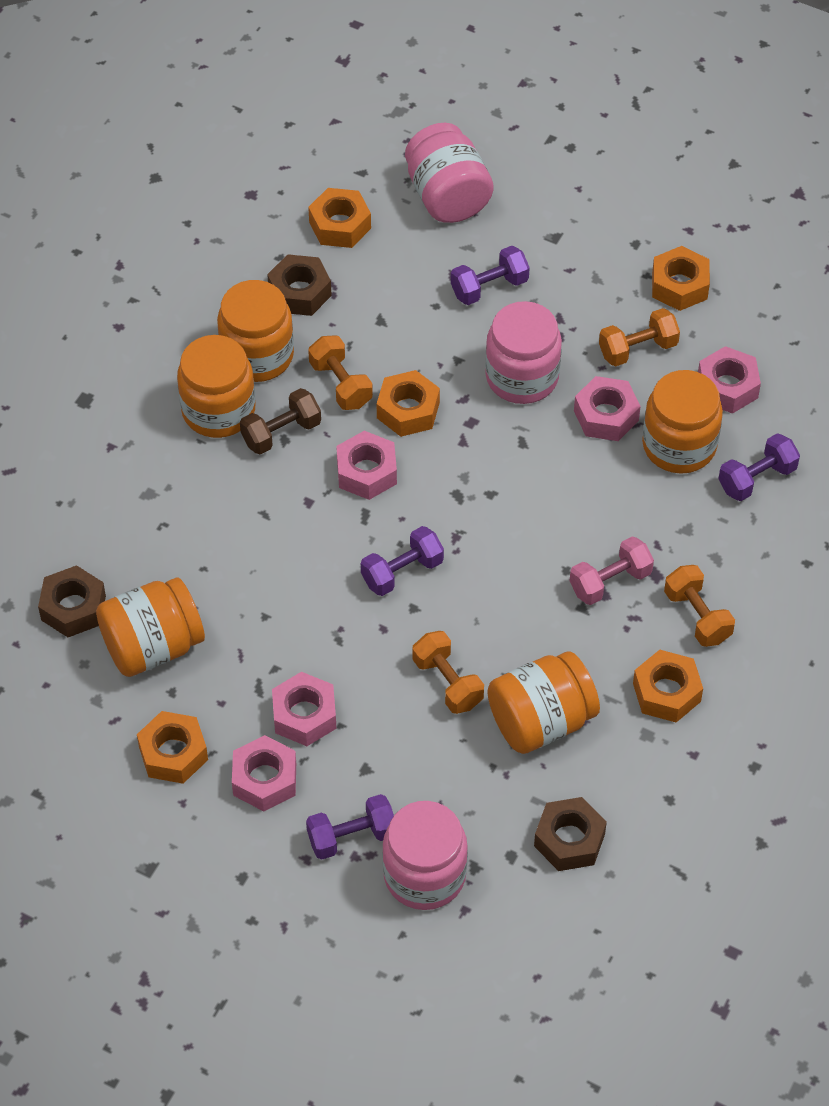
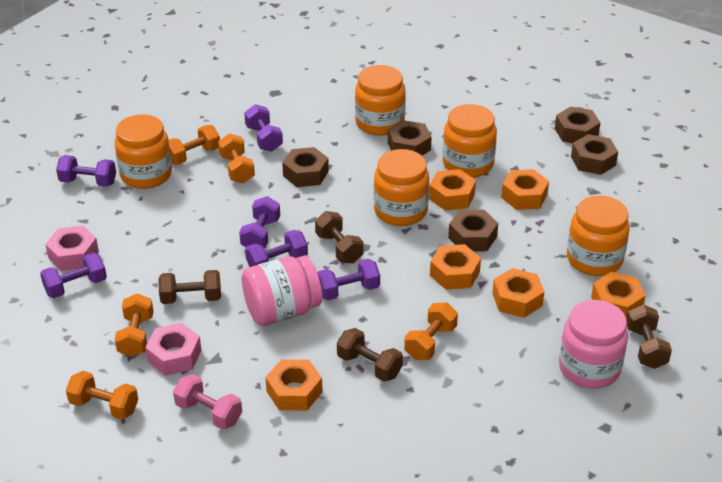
brown dumbbell: [240,388,321,455] = 1 -> [158,270,221,304] [315,211,364,263] [337,328,403,382] [627,304,672,369] = 4
brown nut: [38,565,106,637] [267,254,332,316] [534,797,607,871] = 3 -> [282,147,329,187] [388,120,432,156] [448,210,498,252] [555,106,601,143] [571,134,618,175] = 5
orange dumbbell: [308,335,373,410] [413,631,484,714] [599,308,680,367] [664,565,735,647] = 4 -> [66,371,138,420] [115,293,154,357] [168,125,220,165] [218,133,255,183] [404,302,458,360] = 5
orange nut: [137,711,208,784] [308,188,371,248] [377,370,440,437] [633,650,703,722] [652,246,710,311] = 5 -> [265,359,323,410] [429,169,476,211] [430,244,481,290] [492,268,544,318] [501,169,549,210] [591,272,646,321] = 6
pink jar: [382,801,468,910] [405,123,494,223] [485,301,562,404] = 3 -> [242,255,322,326] [559,300,628,389] = 2
pink nut: [232,735,296,811] [272,672,336,746] [336,431,397,500] [574,376,641,441] [698,346,761,414] = 5 -> [45,226,99,271] [145,323,201,376] = 2
purple dumbbell: [306,794,394,860] [361,526,444,596] [451,246,530,305] [719,433,800,501] = 4 -> [40,253,107,298] [56,155,116,187] [239,196,280,248] [244,104,283,152] [245,230,308,267] [317,259,380,301] = 6

